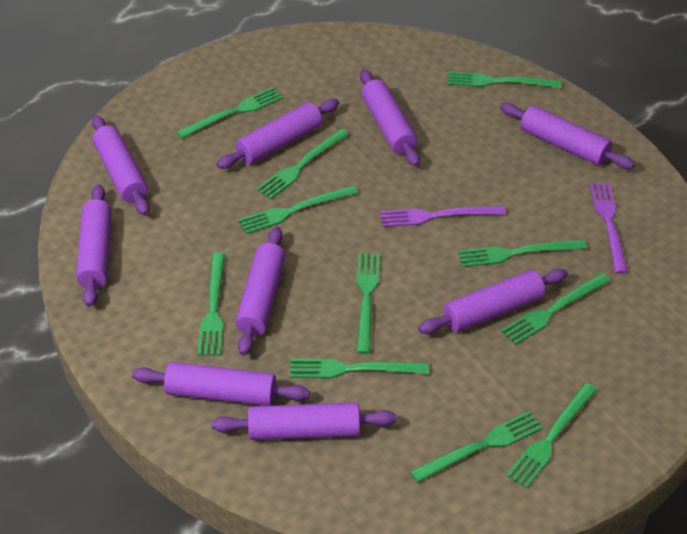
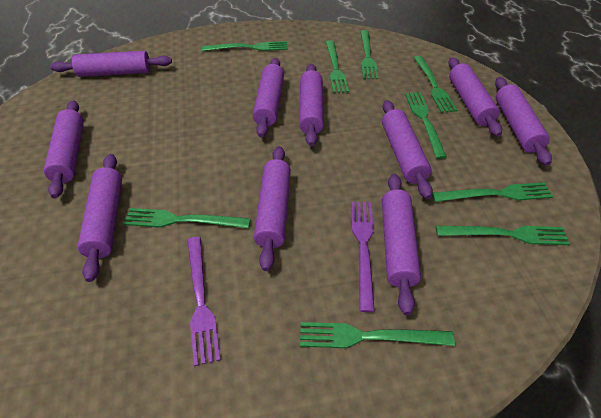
green fork: [176,87,283,139] [198,253,225,356] [238,185,358,234] [256,129,349,199] [290,359,429,378] [356,253,380,354] [410,411,543,483] [447,71,561,88] [458,239,587,267] [501,273,611,345] [506,383,597,488] = 11 -> [123,208,250,228] [202,41,288,51] [300,322,455,348] [326,40,349,93] [360,30,378,79] [405,92,447,159] [414,56,457,113] [432,182,553,202] [436,226,570,245] = 9
purple rolling pin: [76,184,112,307] [92,115,149,216] [132,362,310,406] [212,402,396,440] [217,99,339,169] [236,227,285,356] [360,70,420,167] [418,268,568,334] [500,103,635,169] = 9 -> [44,100,84,199] [50,51,172,77] [78,154,122,282] [253,58,284,137] [254,146,291,271] [299,64,324,146] [382,100,433,199] [382,174,421,315] [448,57,502,137] [495,77,552,166] = 10

